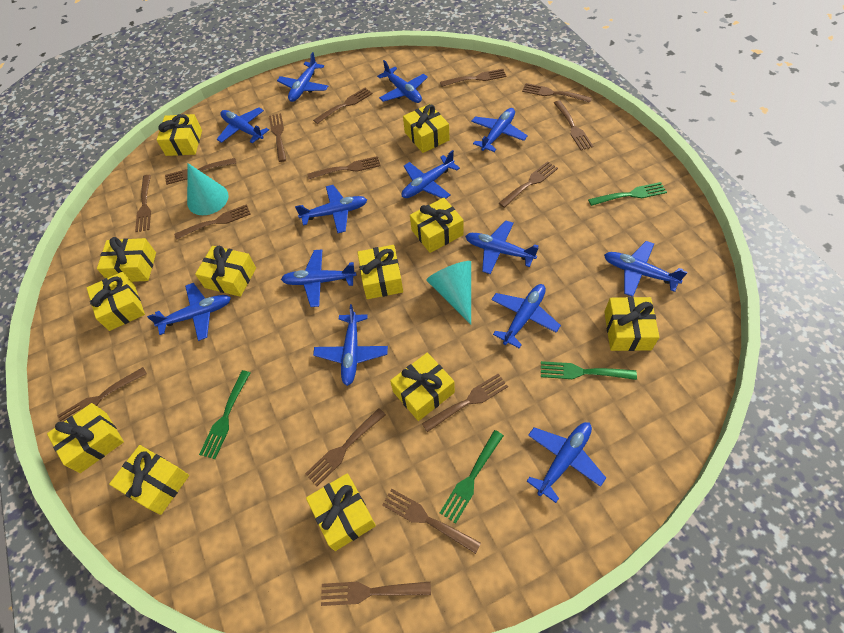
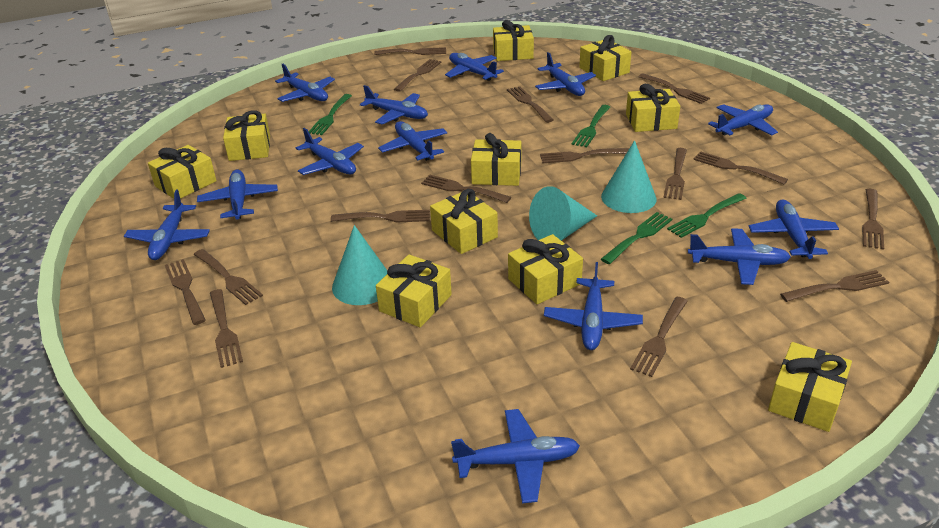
turquoise cone: [187,163,229,215] [426,261,471,324] = 2 -> [332,225,387,305] [529,186,597,241] [601,140,656,213] = 3
yellow gift: [47,403,124,473] [87,272,145,331] [97,237,156,282] [109,445,189,515] [157,114,202,156] [195,246,256,297] [306,473,376,551] [357,245,403,299] [390,353,455,421] [403,104,450,153] [410,198,464,253] [604,297,659,351] = 12 -> [148,145,217,199] [223,110,270,161] [376,254,452,327] [430,189,498,254] [471,133,521,186] [493,20,534,61] [508,234,583,304] [579,35,631,81] [626,84,680,132] [768,342,852,432] = 10

